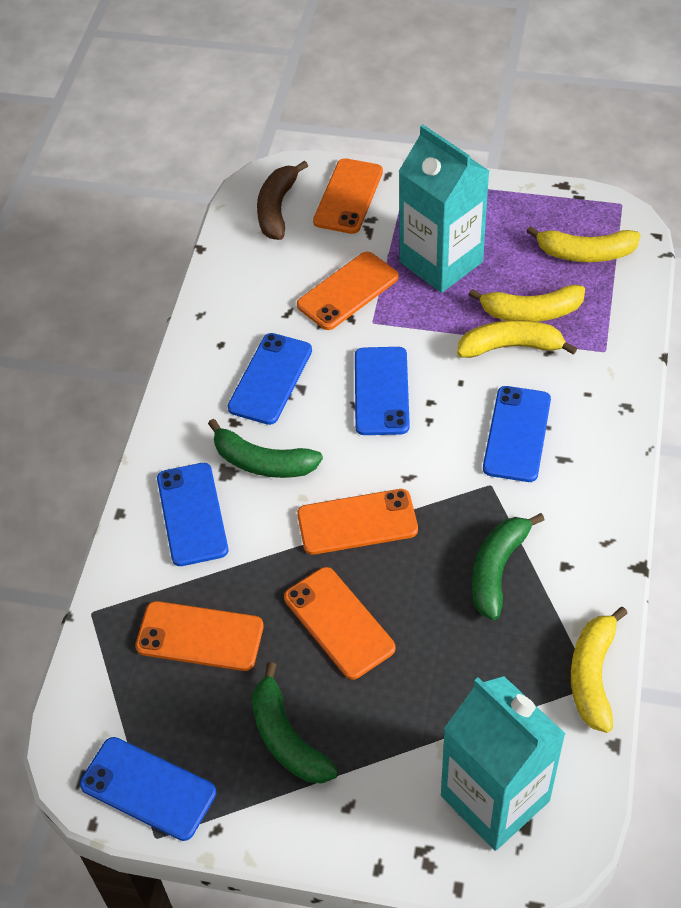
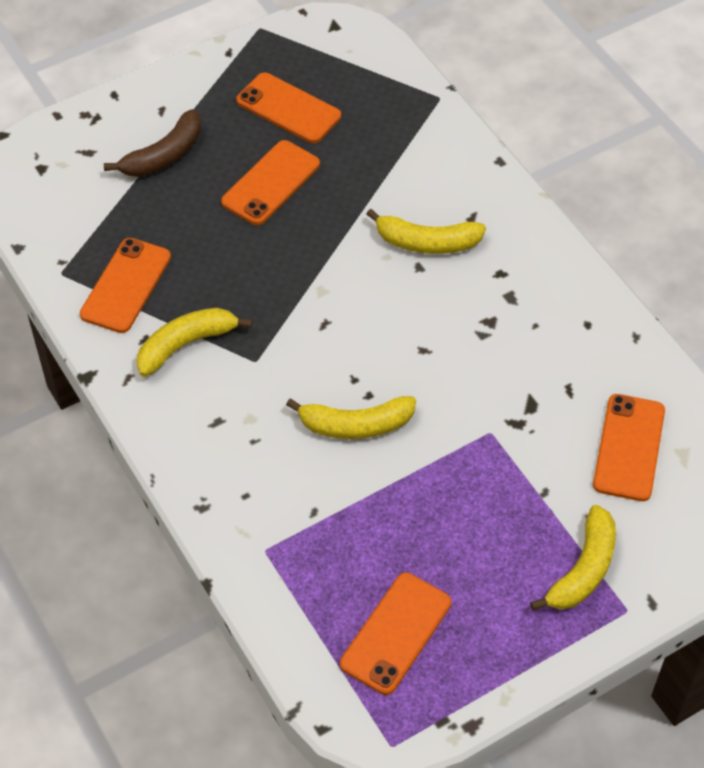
blue phone: [80,737,216,841] [157,463,228,566] [228,333,312,425] [355,347,410,435] [483,386,551,482] = 5 -> none = 0
green banana: [208,419,323,478] [252,662,338,784] [472,513,545,620] = 3 -> none = 0
turquoise carton: [398,125,489,293] [441,676,566,851] = 2 -> none = 0

